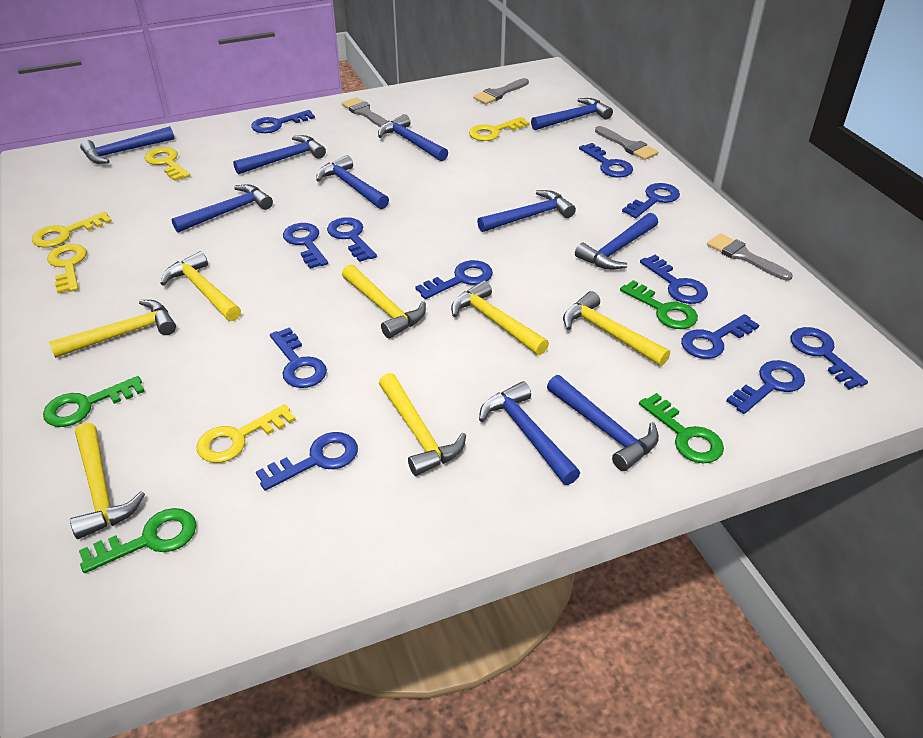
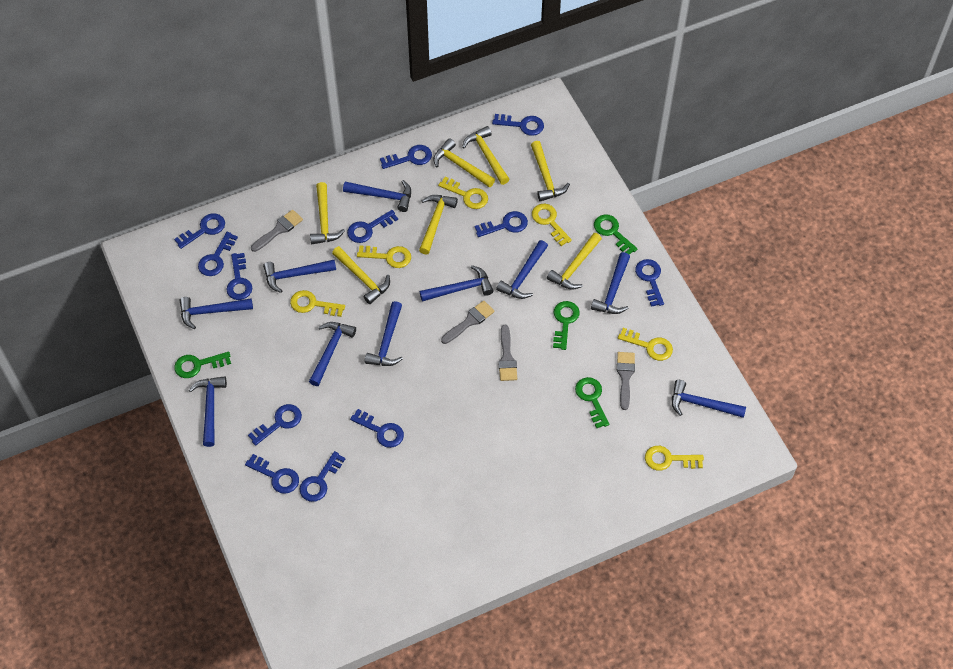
yellow key: [32,212,112,248] [47,244,87,294] [145,147,190,181] [197,404,296,463] [469,117,530,141] = 5 -> [290,290,345,317] [357,246,411,268] [438,177,488,209] [532,204,572,246] [618,328,673,361] [645,446,704,470] = 6

